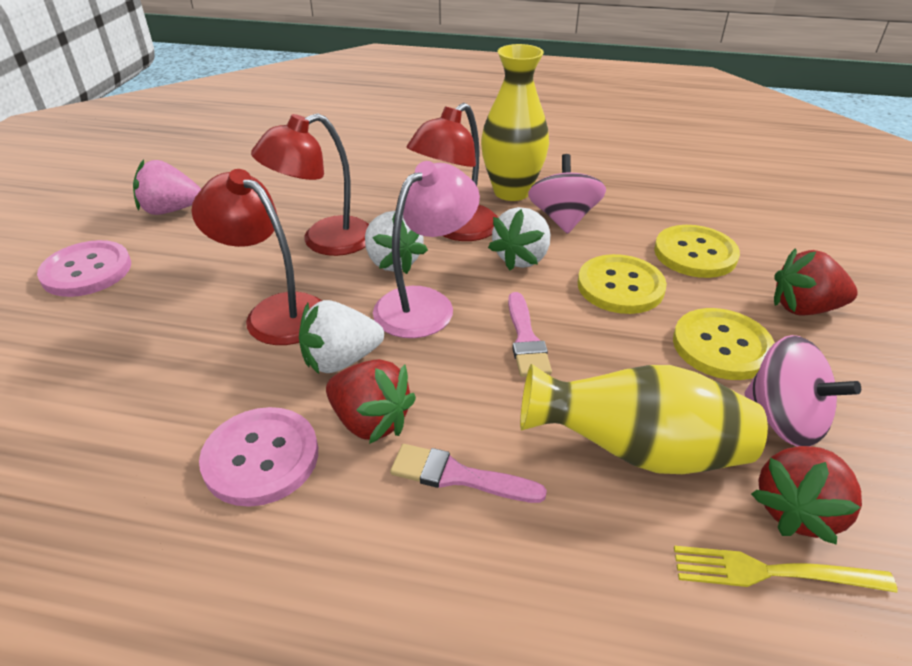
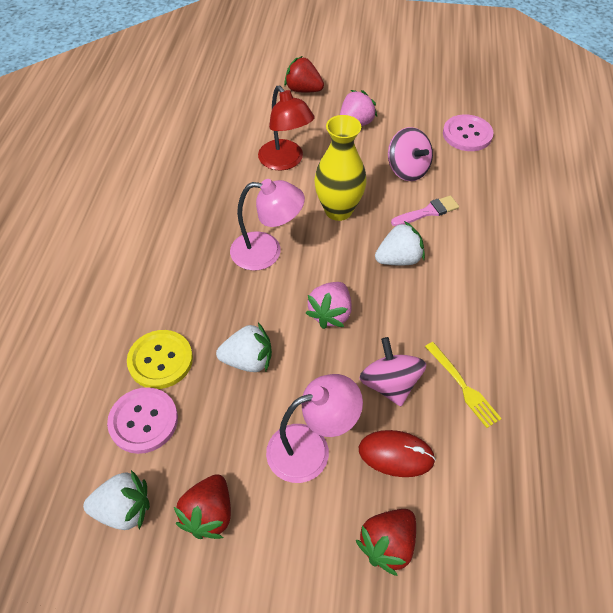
pink brush: [390,444,547,503] [508,292,552,377] = 2 -> [391,195,459,226] = 1
pink lamp: [373,161,480,338] = 1 -> [230,179,305,271] [266,374,363,483] = 2
pink strawberry: [133,159,201,215] = 1 -> [306,282,351,329] [340,90,377,126] = 2
red lamp: [192,169,322,345] [251,113,369,256] [407,103,498,241] = 3 -> [258,86,315,171] = 1
red mouse: none = 0 -> [359,430,436,477] = 1
yellow button: [578,254,667,314] [654,225,740,278] [673,308,775,380] = 3 -> [127,330,193,389] = 1
yellow vase: [481,44,549,201] [520,364,768,474] = 2 -> [314,115,367,221] = 1

